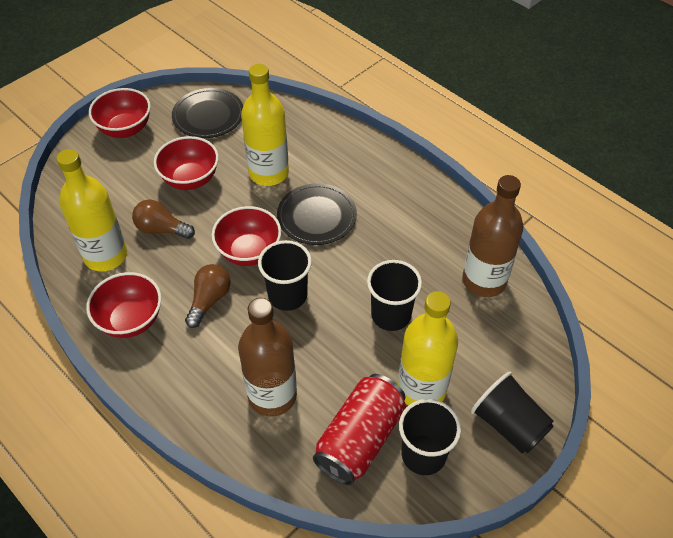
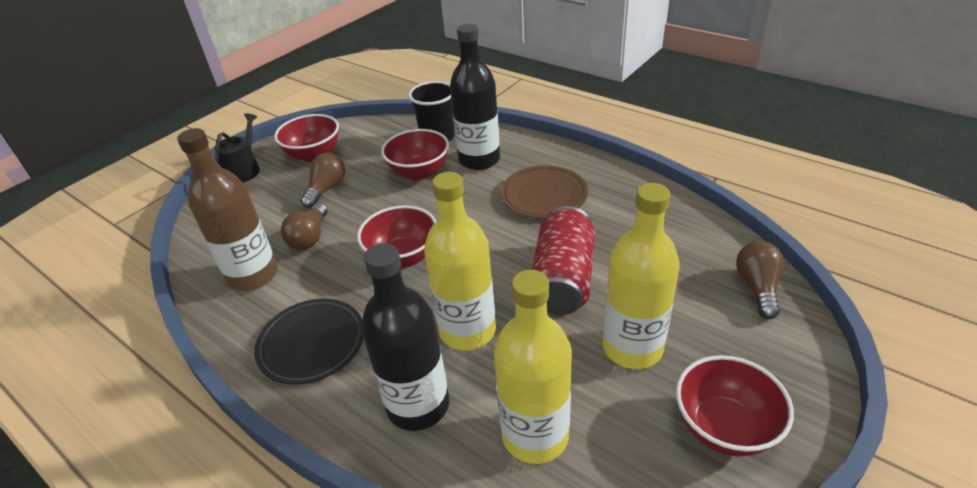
black bottle: none = 0 -> [361,243,449,431] [450,24,500,170] = 2
black cup: [258,240,312,311] [367,260,422,331] [399,399,461,475] [471,372,554,454] = 4 -> [408,81,455,142] = 1
black plate: [172,88,243,138] [277,183,357,245] = 2 -> [254,299,364,384] = 1
black watering can: none = 0 -> [214,113,260,182] = 1
brown bottle: [238,298,297,417] [462,175,523,297] = 2 -> [177,128,278,291] = 1
brown light bulb: [132,199,195,239] [185,264,231,328] = 2 -> [281,203,327,250] [301,153,345,208] [736,241,784,319] = 3
brown plate: none = 0 -> [501,165,588,218] = 1

